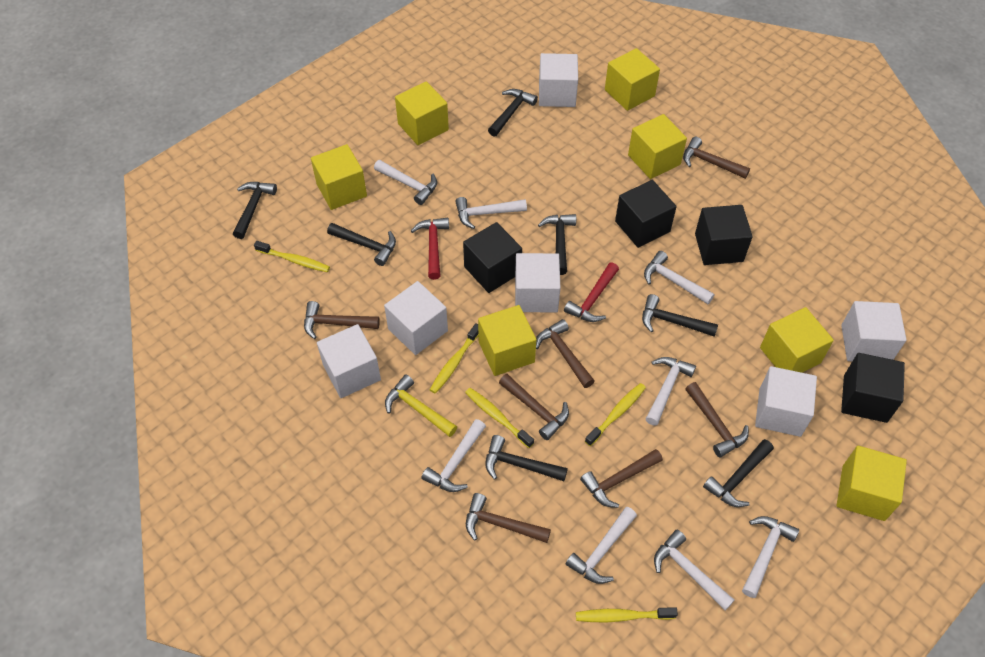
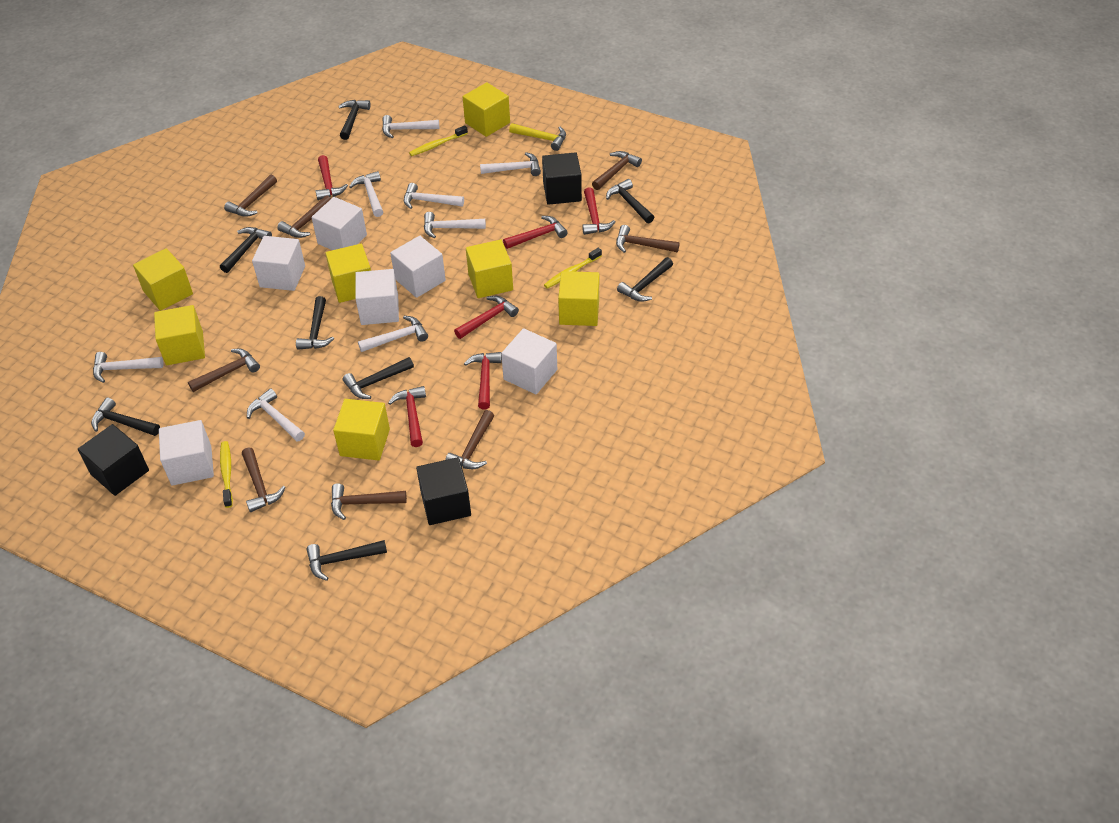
black cube: [463,222,522,293] [615,180,677,248] [695,205,753,265] [841,353,905,423] = 4 -> [78,424,149,496] [416,457,471,525] [542,152,582,205] = 3
black hammer: [233,182,277,239] [327,223,396,266] [485,435,568,481] [488,89,538,137] [538,214,576,275] [642,294,718,337] [703,439,774,507] = 7 -> [91,398,160,436] [220,227,272,273] [296,296,334,350] [306,540,387,581] [338,100,371,140] [343,357,414,399] [606,179,654,223] [617,257,673,302] = 8
brown hammer: [304,301,380,339] [466,493,551,543] [499,374,569,440] [536,319,595,388] [580,449,663,508] [683,137,750,179] [685,382,749,457] = 7 -> [188,349,260,392] [224,175,277,217] [242,447,286,512] [277,196,331,238] [331,483,407,520] [445,410,494,469] [592,151,642,190] [616,225,680,253] = 8
red hammer: [411,218,449,280] [564,262,619,322] = 2 -> [316,155,348,200] [388,386,426,447] [454,296,519,339] [464,352,502,410] [503,216,568,249] [582,187,616,235] = 6
yellow toothbrush: [254,241,330,272] [430,323,478,394] [465,388,534,448] [576,607,678,622] [585,383,646,446] = 5 -> [220,441,233,508] [409,125,468,156] [544,248,602,289] = 3

